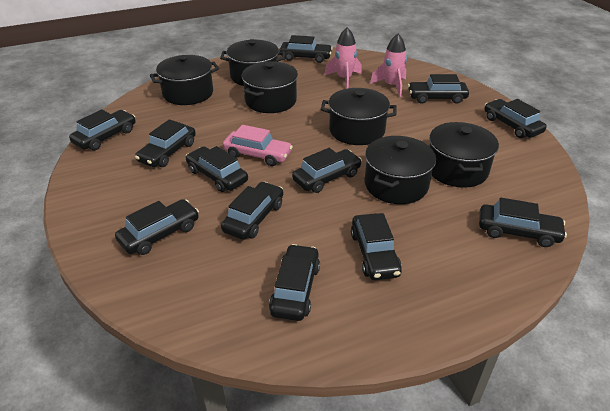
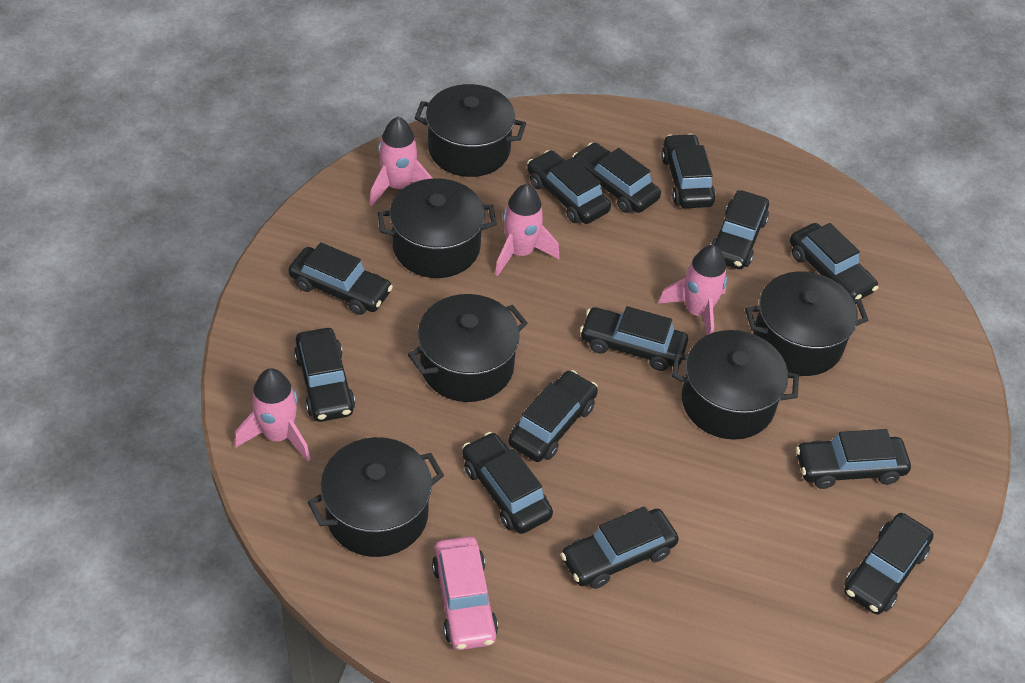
black car: [69,109,135,151] [115,199,199,255] [135,119,196,167] [186,146,248,192] [221,182,283,240] [269,244,320,321] [280,35,333,63] [292,148,362,193] [351,213,402,280] [408,74,469,104] [479,198,567,247] [484,99,547,138] = 12 -> [289,242,393,315] [294,328,355,422] [462,432,553,534] [508,370,598,462] [527,150,611,224] [560,506,679,589] [573,143,661,213] [580,306,688,371] [661,134,715,208] [711,190,769,269] [790,223,878,299] [796,429,911,489] [844,513,934,615] = 13
pink rocket: [324,27,362,89] [370,34,407,97] = 2 -> [234,368,311,461] [370,117,432,206] [495,184,560,276] [658,245,728,335] = 4

